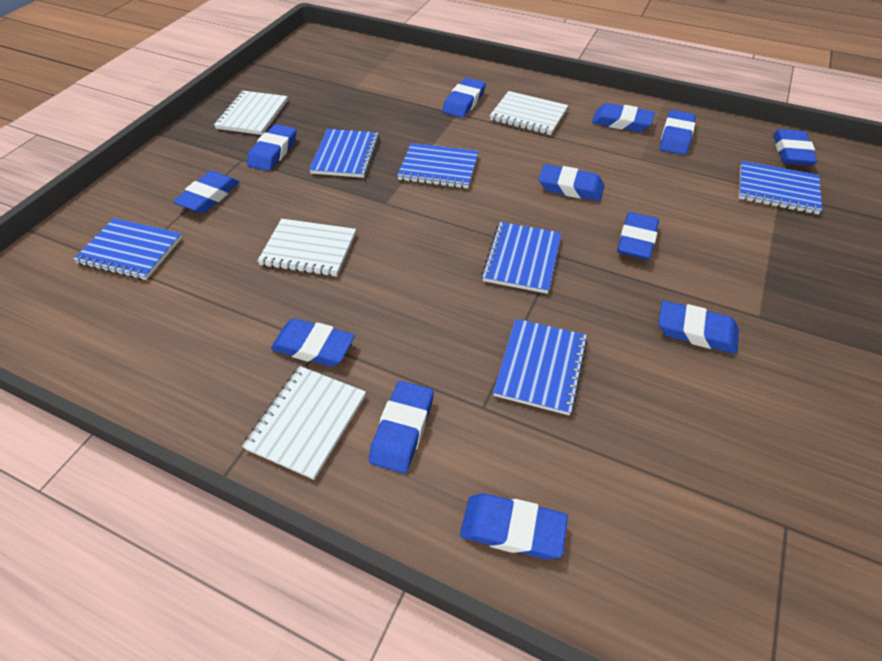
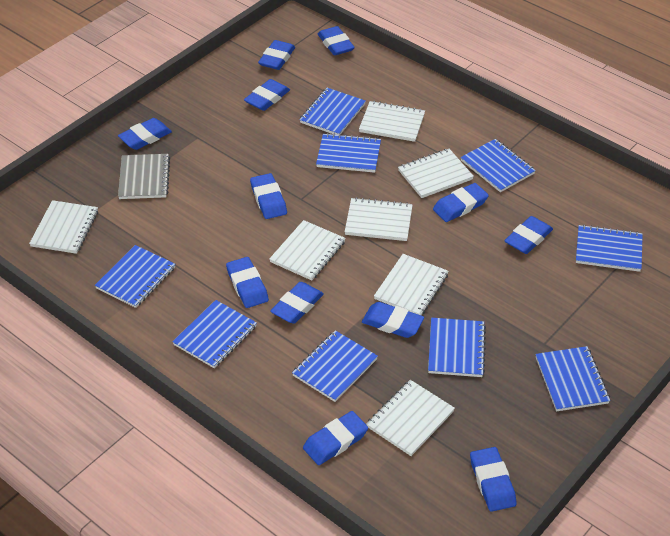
blue notebook: [73,218,182,280] [309,129,380,178] [397,143,479,188] [481,222,561,294] [493,319,588,415] [739,161,822,215] = 6 -> [95,245,175,308] [172,300,257,368] [292,330,378,402] [299,88,366,135] [316,133,381,173] [428,318,486,377] [461,139,536,192] [535,346,610,411] [576,225,643,272] = 9
grey notebook: none = 0 -> [118,154,170,199] = 1
white notebook: [214,91,288,135] [242,366,366,480] [257,219,356,277] [490,91,568,135] = 4 -> [29,200,98,254] [269,220,346,280] [345,197,413,241] [359,101,425,142] [366,380,455,456] [374,254,449,315] [398,149,474,198] = 7

